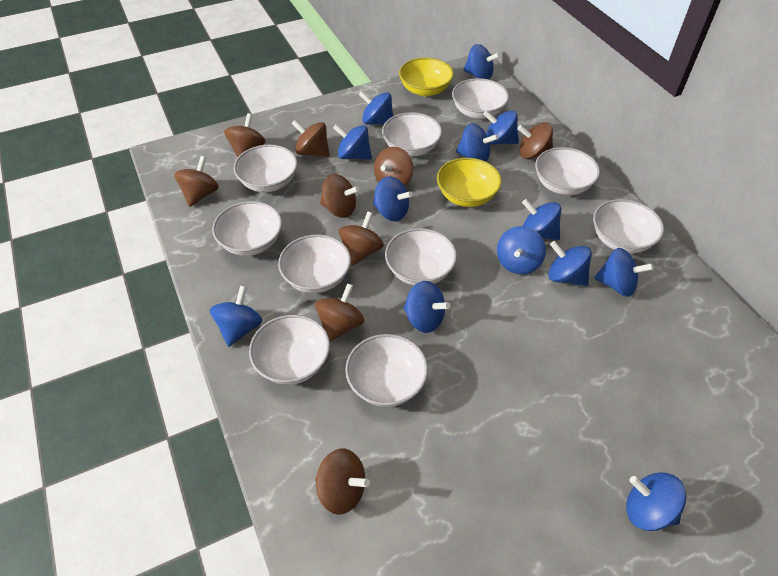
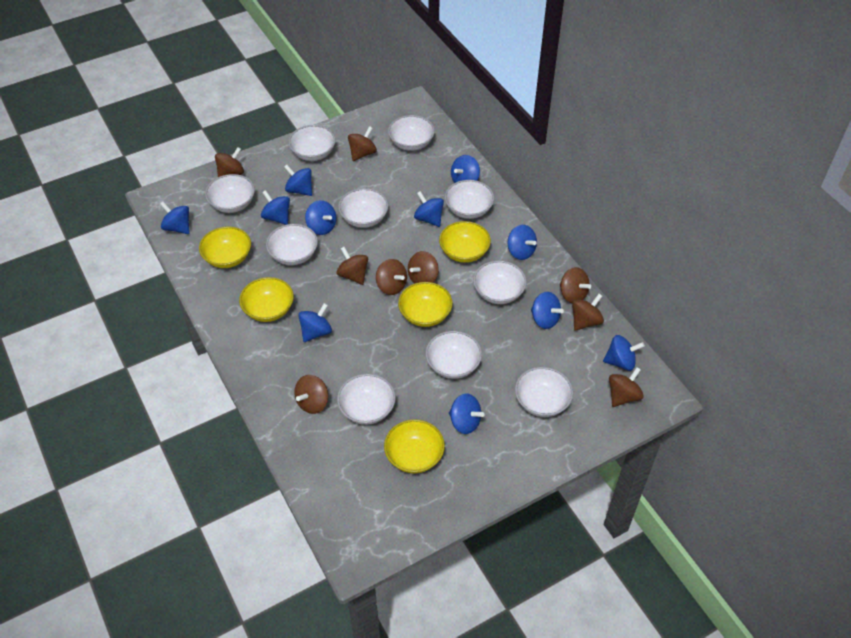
blue spinning top: [210,286,262,347] [333,124,372,160] [359,91,393,125] [373,176,413,221] [403,281,450,333] [456,124,498,162] [463,44,500,79] [483,110,519,145] [497,226,546,274] [522,199,561,240] [548,241,592,286] [594,248,653,297] [626,472,686,531] = 13 -> [160,202,190,234] [261,190,290,225] [284,165,312,196] [298,303,332,342] [305,200,336,235] [414,191,444,227] [449,394,484,434] [451,155,480,183] [508,225,537,260] [531,292,564,329] [603,335,645,371] = 11
yellow bowl: [399,57,454,96] [437,158,502,207] = 2 -> [199,226,251,268] [239,277,294,322] [384,419,445,473] [398,282,453,327] [439,221,491,263] = 5

